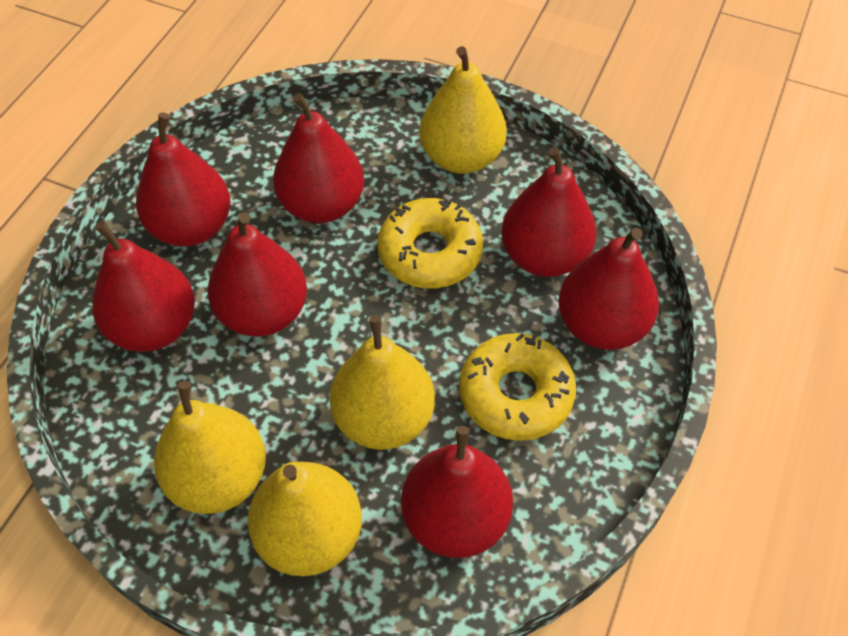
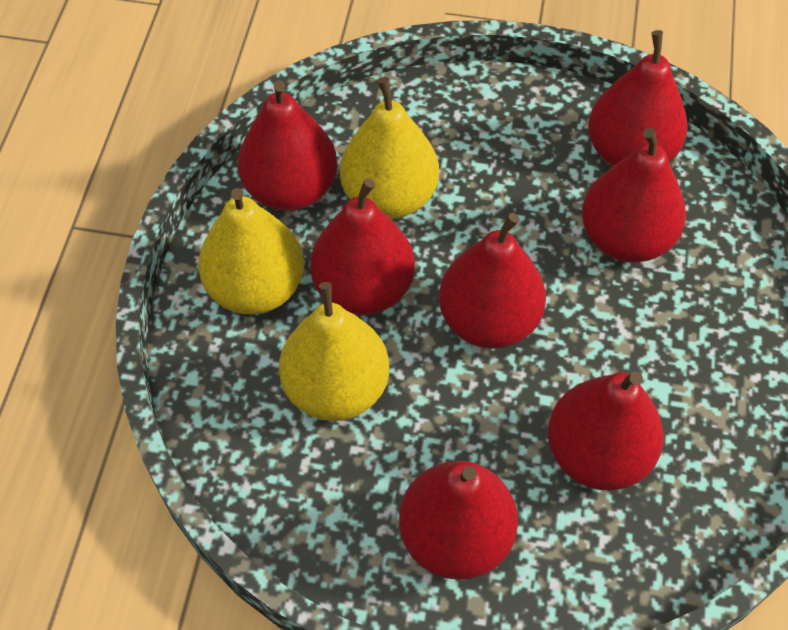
yellow donut: [378,198,483,289] [459,333,576,441] = 2 -> none = 0
yellow pear: [154,381,266,514] [248,462,362,576] [330,316,435,450] [420,46,507,174] = 4 -> [198,188,304,314] [279,282,389,421] [340,77,439,219] = 3

